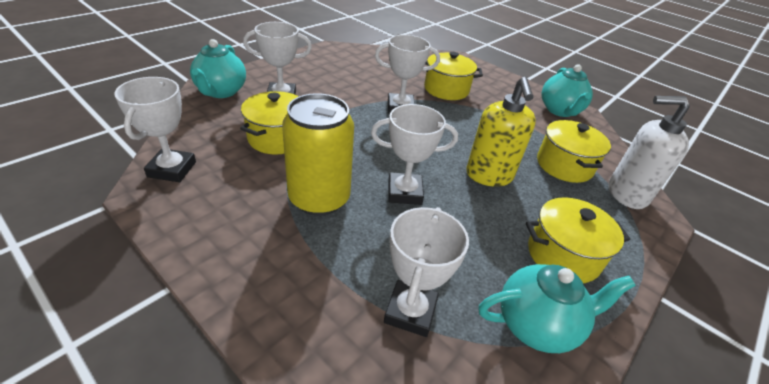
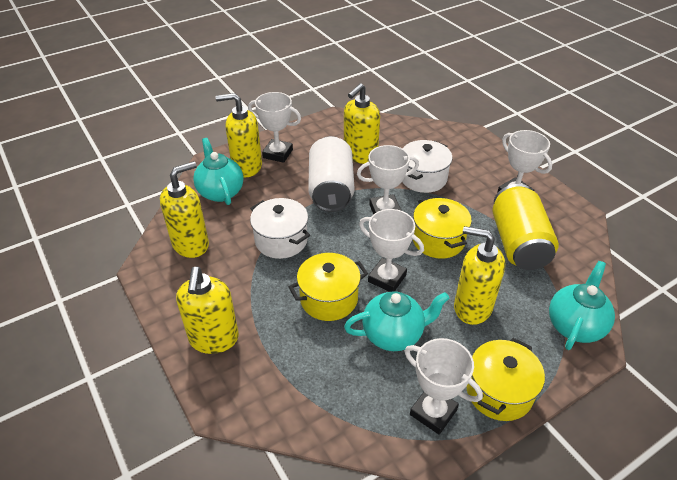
white can: none = 0 -> [308,136,354,212] = 1
white pot: none = 0 -> [250,198,310,259] [402,140,452,193] = 2
white soap dispenser: [608,96,690,209] = 1 -> none = 0
yellow pot: [240,91,299,155] [424,52,483,100] [526,197,630,283] [537,120,611,183] = 4 -> [289,253,368,321] [413,197,472,259] [467,338,545,421] = 3
yellow soap dispenser: [466,77,536,187] = 1 -> [160,161,209,258] [176,266,239,354] [216,93,262,177] [344,83,380,164] [454,226,505,325] = 5

